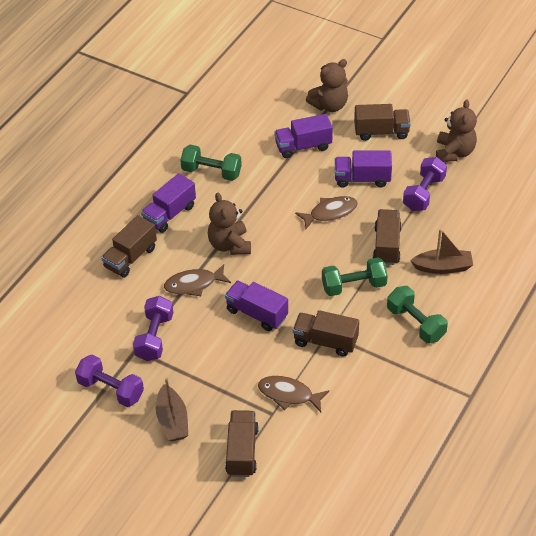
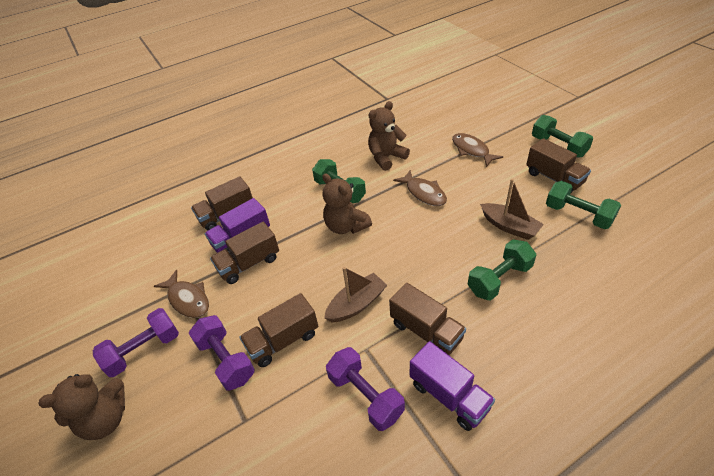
green dumbbell: [180,145,242,181] [322,257,388,296] [387,286,448,343] = 3 -> [312,159,366,203] [468,239,536,300] [532,115,593,158] [546,181,621,229] = 4
purple truck: [141,173,196,233] [225,280,288,331] [274,114,333,158] [335,151,392,188] = 4 -> [205,198,270,255] [410,341,495,431] = 2

